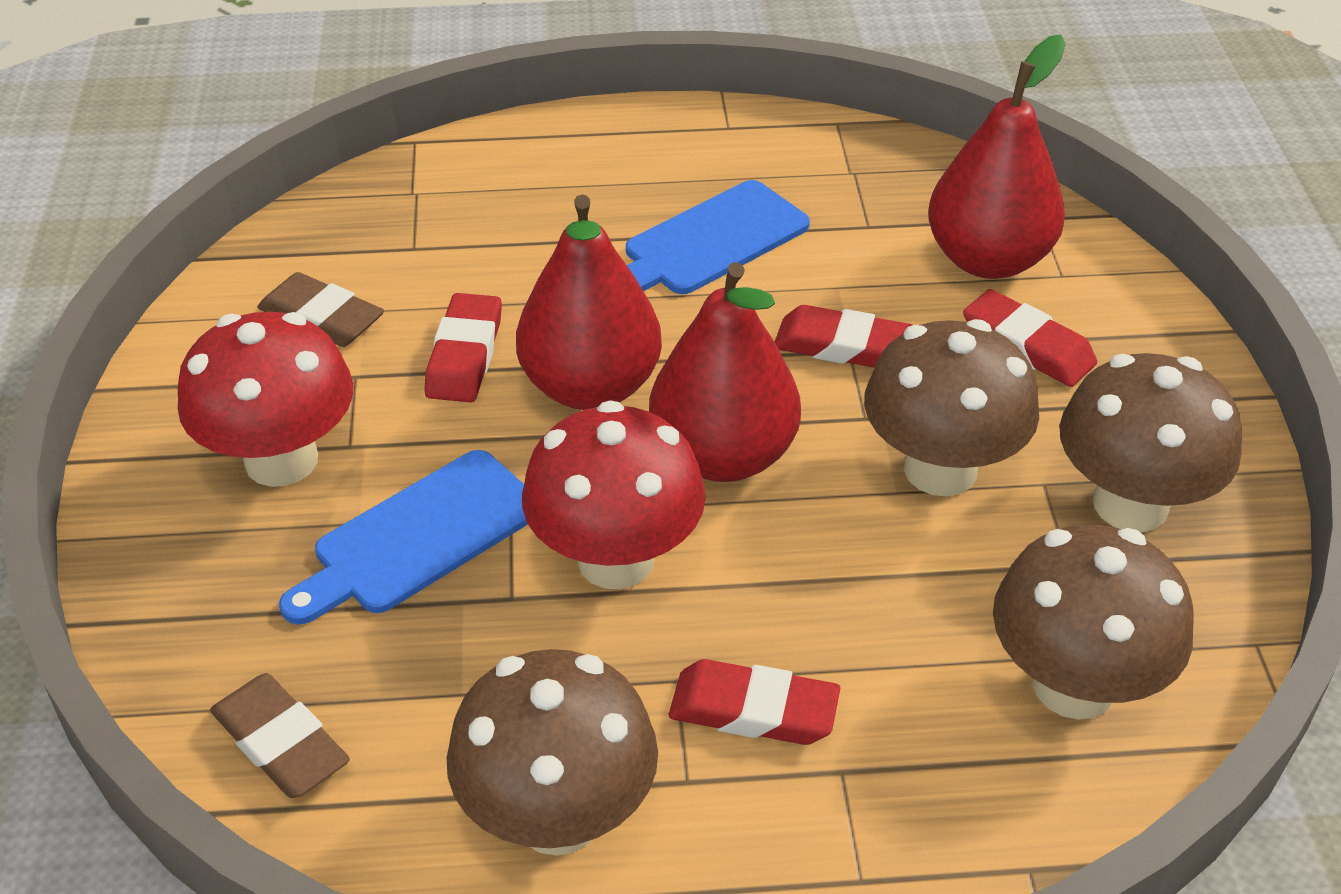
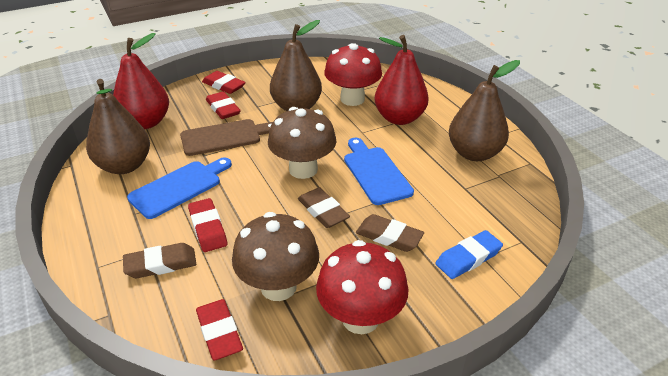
blue eraser: none = 0 -> [436,230,503,279] = 1
brown cutting board: none = 0 -> [180,119,273,156] = 1
brown eraser: [210,673,350,798] [257,272,384,347] = 2 -> [123,243,196,278] [298,187,350,228] [356,214,424,252] = 3
brown mushroom: [447,649,658,856] [864,319,1039,497] [993,525,1194,720] [1060,353,1242,532] = 4 -> [232,212,319,301] [268,107,336,179] = 2
brown pear: none = 0 -> [86,79,150,174] [270,20,322,111] [449,60,520,161] = 3
red pear: [516,195,662,410] [649,262,801,482] [928,35,1066,279] = 3 -> [113,33,169,129] [375,35,429,125] = 2

